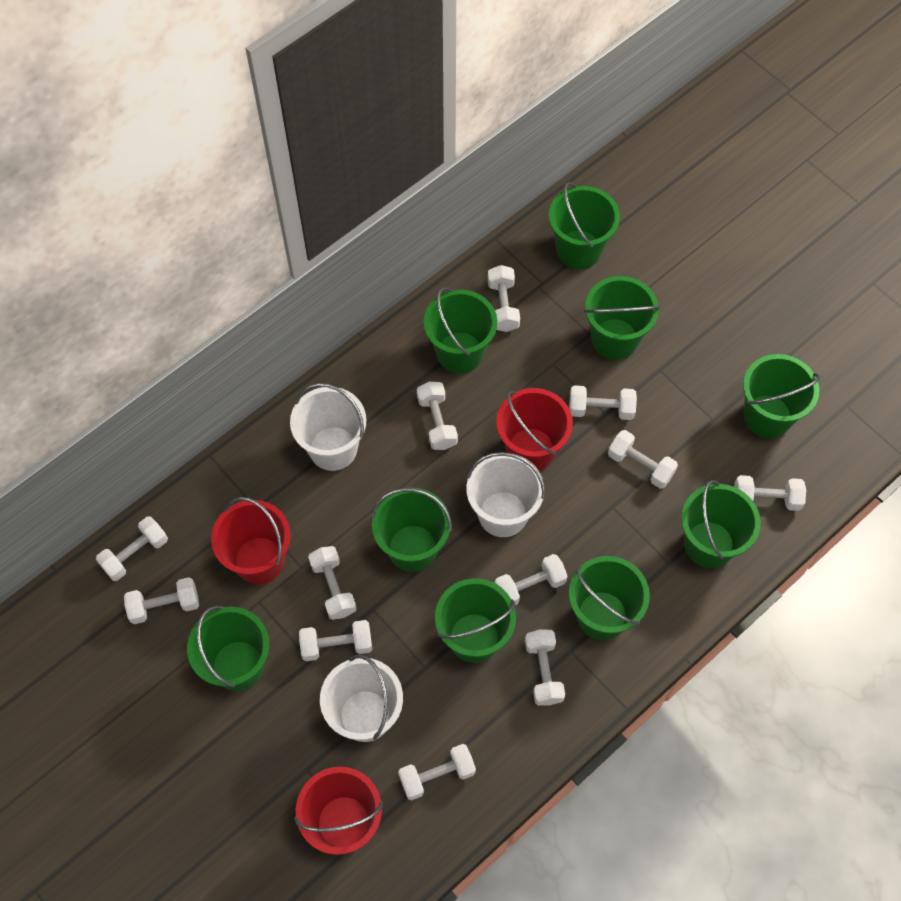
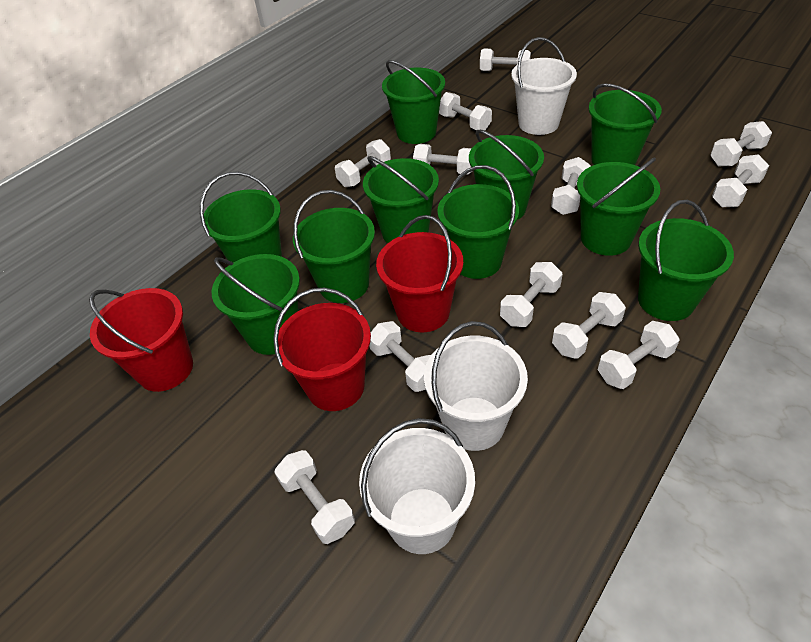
green bucket: [187,606,269,691] [371,487,452,572] [424,287,497,373] [435,578,516,663] [549,182,620,269] [569,556,650,640] [584,276,660,360] [681,480,761,568] [743,354,821,438] = 9 -> [200,172,282,263] [212,254,300,355] [293,190,375,303] [363,156,439,243] [382,60,445,144] [437,165,519,279] [469,130,544,220] [577,157,660,256] [589,83,662,165] [638,200,734,321] = 10

